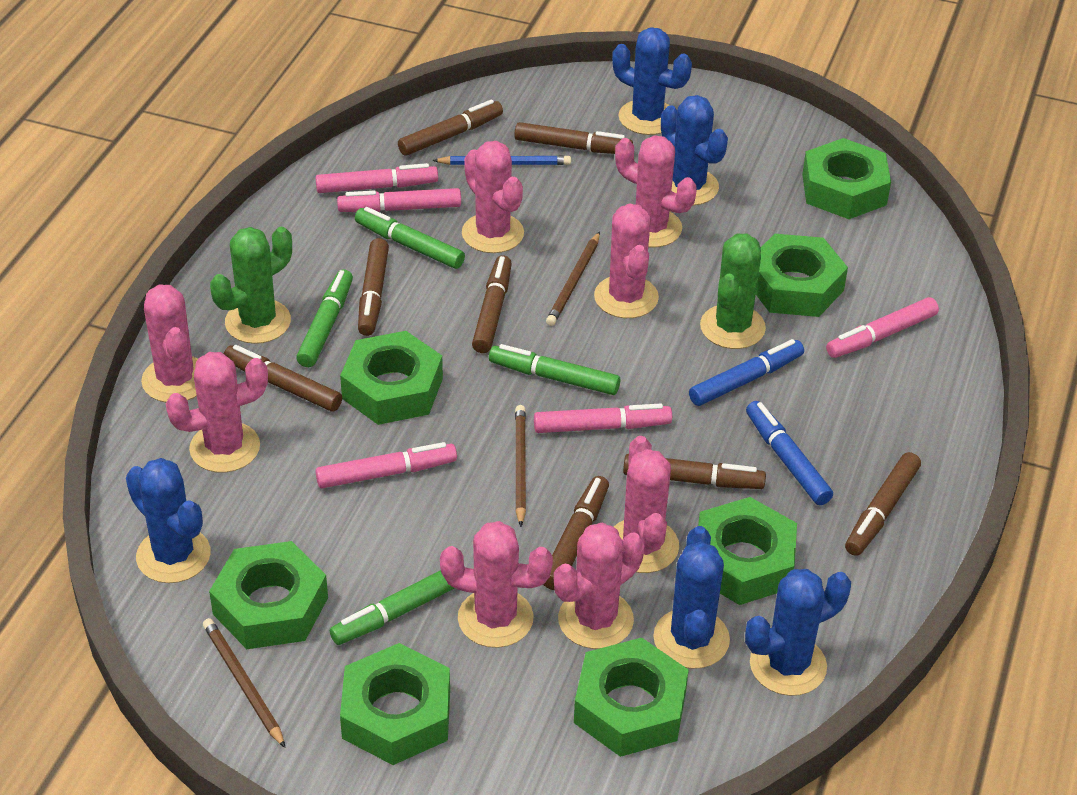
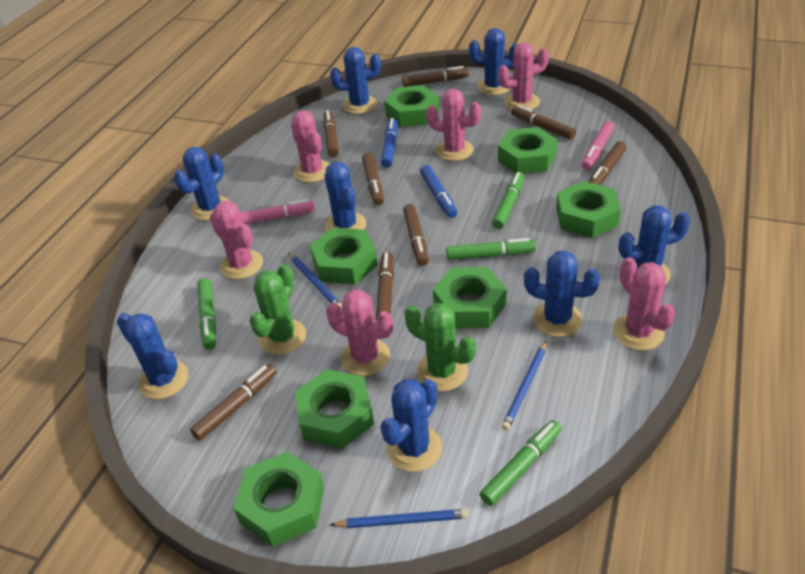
blue cactus: [126,458,211,583] [612,27,692,135] [653,526,730,669] [661,95,728,205] [745,569,851,696] = 5 -> [117,313,188,399] [174,147,229,221] [324,162,366,232] [330,47,381,114] [380,379,442,472] [469,28,517,95] [524,250,600,337] [618,205,690,285] = 8
blue pencil: [432,156,571,165] = 1 -> [289,253,342,309] [330,509,469,528] [501,340,547,430] = 3
brown pencil: [203,618,285,748] [515,405,526,527] [546,232,600,326] = 3 -> none = 0
pink cactus: [141,285,198,402] [166,352,268,473] [440,521,553,648] [462,141,524,253] [554,522,644,649] [594,203,659,318] [614,436,679,573] [615,135,697,248] = 8 -> [210,201,263,279] [291,110,330,182] [326,290,393,376] [426,89,481,161] [498,42,549,110] [613,257,676,351] = 6
pink marker: [316,163,438,193] [316,442,457,488] [337,188,461,212] [534,403,672,433] [826,297,939,358] = 5 -> [240,199,316,224] [581,121,614,170] = 2

